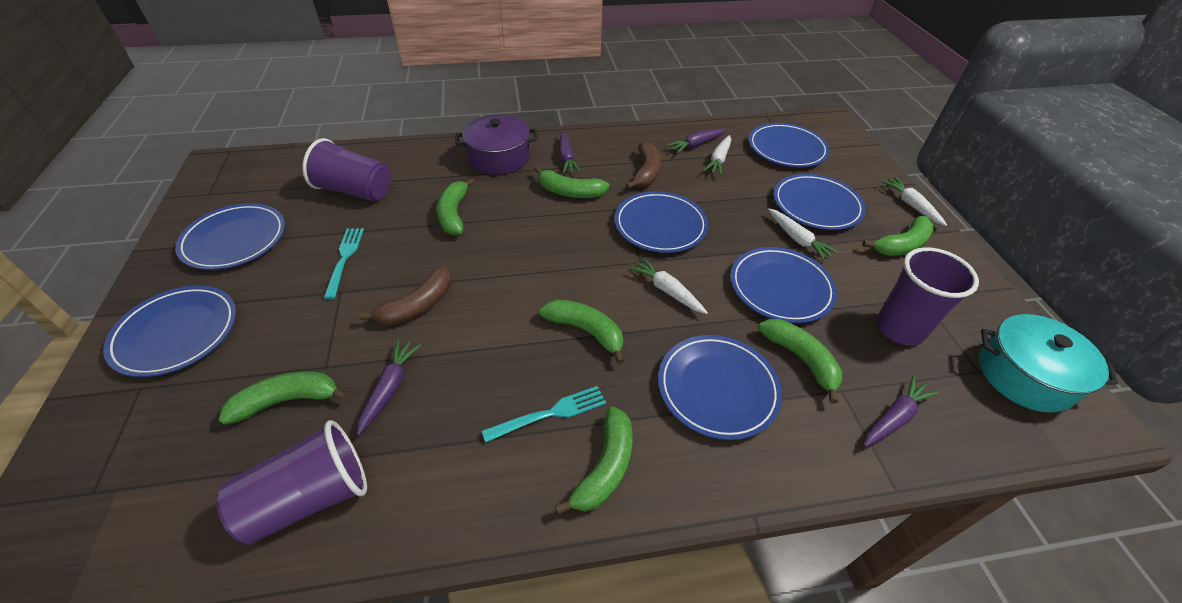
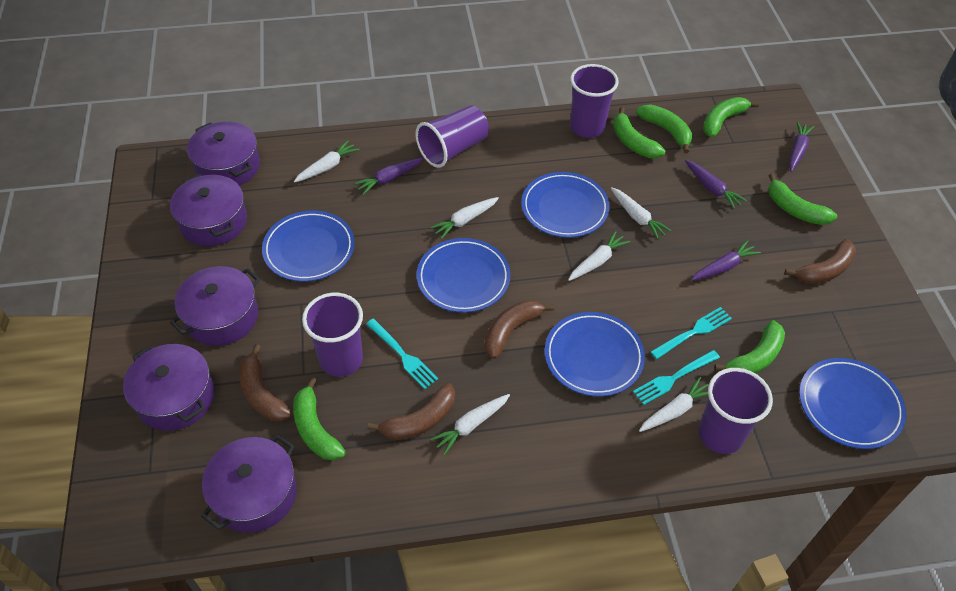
blue plate: [103,286,237,377] [175,203,285,270] [614,191,708,253] [658,335,782,440] [730,247,837,323] [749,123,830,167] [774,174,866,230] = 7 -> [262,211,355,282] [417,238,510,313] [521,172,610,238] [545,312,645,397] [799,358,906,449] = 5
brown banana: [359,266,452,325] [626,142,661,189] = 2 -> [239,344,292,421] [367,383,455,440] [485,300,554,359] [785,239,856,284] = 4
green banana: [219,371,348,425] [437,178,474,235] [534,166,610,198] [539,299,624,364] [555,407,633,515] [758,319,842,404] [862,216,934,256] = 7 -> [293,377,346,460] [613,107,666,158] [636,104,692,153] [703,97,759,137] [714,320,785,374] [768,173,837,225] = 6
purple cup: [216,420,367,544] [302,138,391,202] [876,247,979,346] = 3 -> [302,293,363,377] [415,105,489,168] [570,64,619,138] [698,368,773,454] = 4
purple pot: [455,115,538,175] = 1 -> [123,344,215,431] [170,174,247,246] [170,266,260,346] [187,121,260,186] [201,434,297,533] = 5
turquoise fork: [324,228,364,299] [482,386,606,442] = 2 -> [366,319,438,389] [633,350,720,405] [650,307,732,359] = 3
turquoise pot: [979,314,1118,413] = 1 -> none = 0
white carrot: [629,257,708,314] [704,135,731,175] [768,208,838,261] [881,177,947,226] = 4 -> [294,140,359,183] [430,197,499,239] [430,394,510,455] [568,231,630,281] [611,187,672,240] [639,377,708,432] = 6

